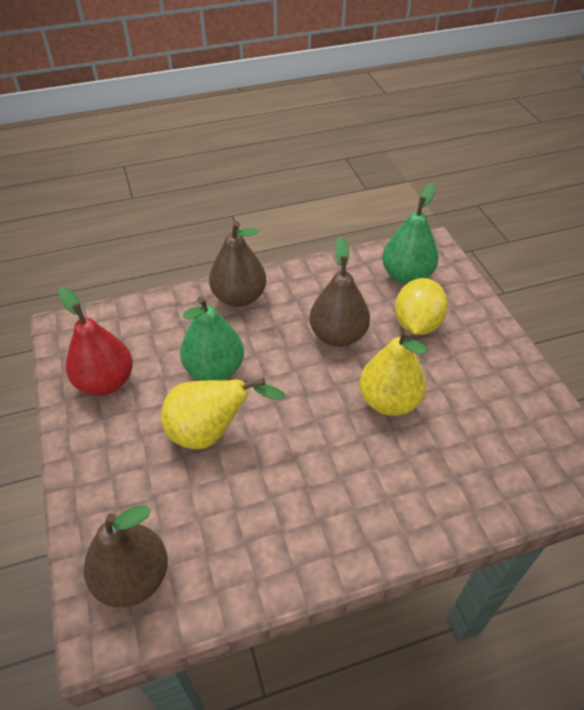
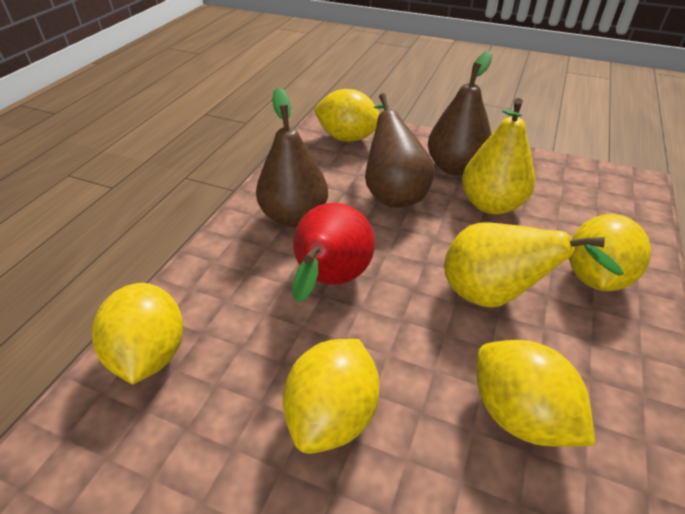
green pear: [180,296,244,381] [382,183,438,284] = 2 -> none = 0
yellow lemon: [395,278,448,335] = 1 -> [92,283,183,384] [283,339,380,454] [313,89,380,142] [477,340,595,447] [569,214,651,291] = 5

